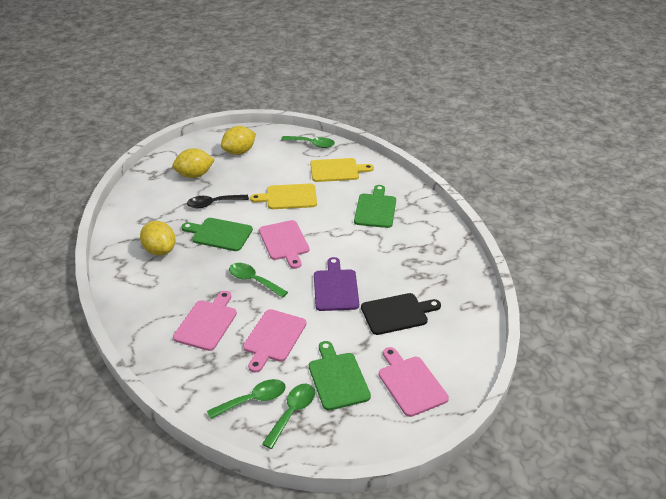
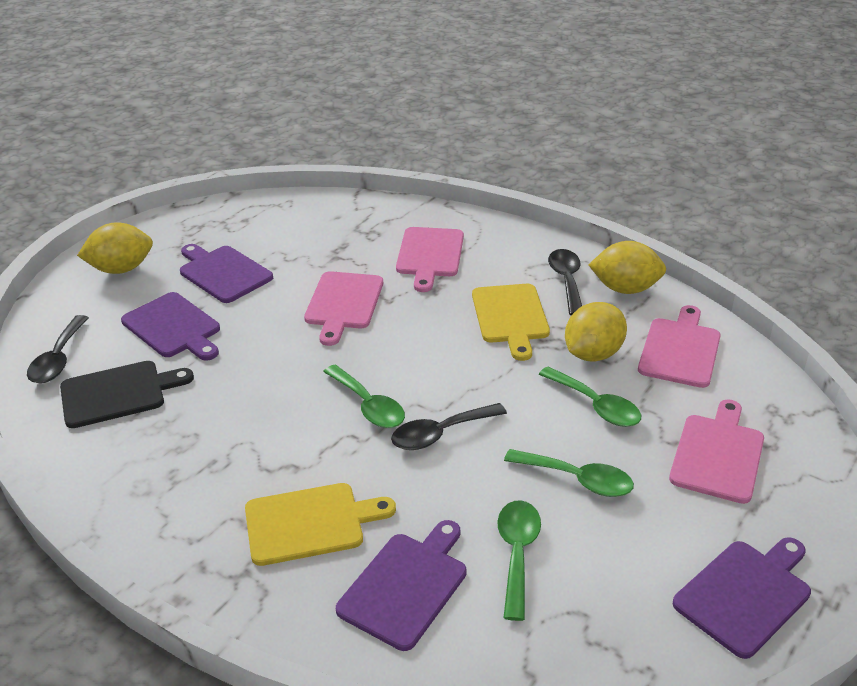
black spoon: [187,195,249,208] = 1 -> [27,315,89,383] [391,403,507,450] [548,249,582,315] = 3
green cutting board: [182,218,253,251] [309,341,371,411] [354,185,396,228] = 3 -> none = 0
purple cutting board: [314,257,359,311] = 1 -> [121,292,220,361] [180,244,273,303] [336,520,467,651] [673,537,811,659] = 4

